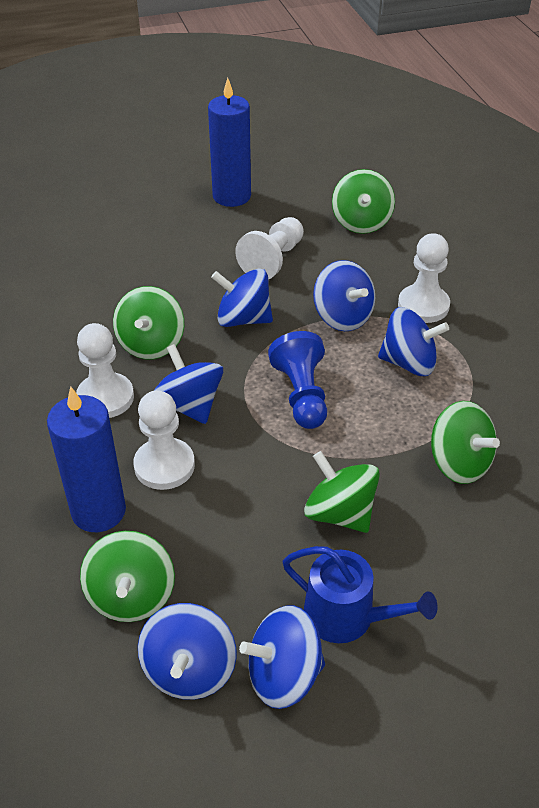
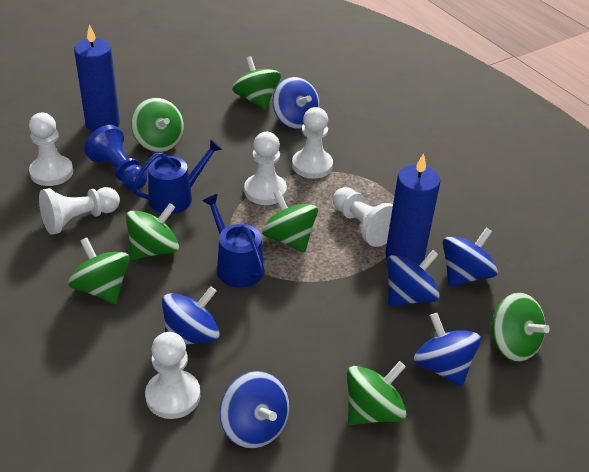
blue watering can: [282,546,437,643] = 1 -> [132,139,222,214] [202,194,265,288] = 2
green spinning top: [80,531,175,622] [113,286,184,359] [304,451,380,533] [332,169,395,234] [431,401,500,484] = 5 -> [68,238,130,304] [126,203,179,260] [131,98,184,152] [232,56,281,110] [262,190,318,253] [347,361,407,425] [491,292,550,362] = 7
white pawn: [76,323,134,418] [133,390,195,490] [235,217,304,279] [398,233,450,323] = 4 -> [29,113,73,186] [39,187,120,235] [145,332,200,419] [244,132,287,205] [292,107,333,179] [333,187,393,247] = 6

